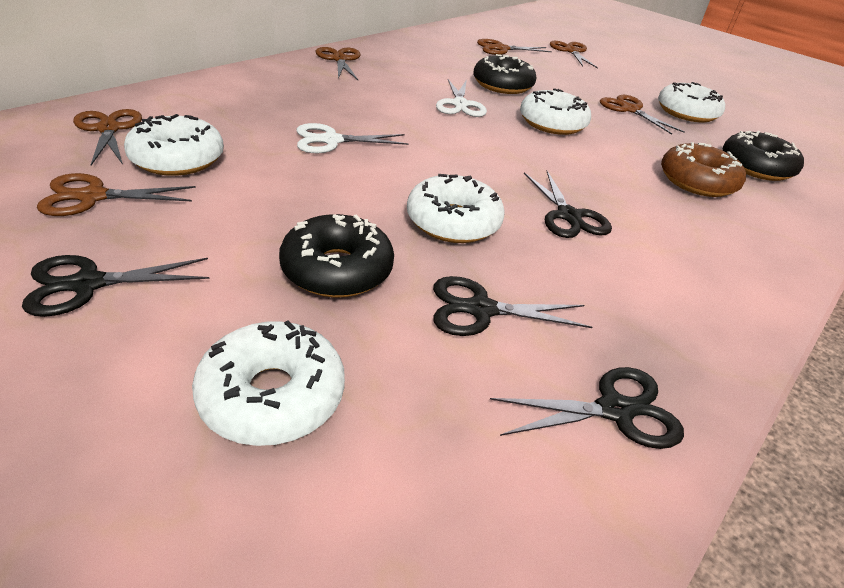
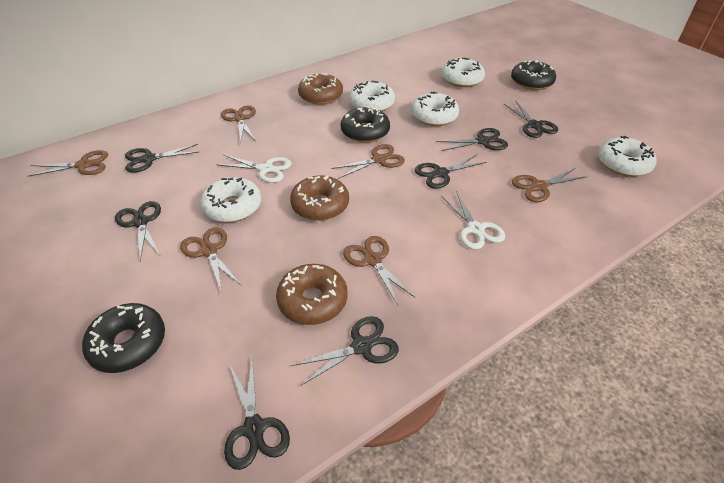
black scissors: [22,255,210,317] [433,276,592,336] [490,367,684,449] [524,171,612,238] = 4 -> [115,201,161,261] [125,144,198,172] [224,359,290,470] [291,316,399,386] [414,155,487,189] [436,128,508,151] [504,101,558,138] = 7
brown donut: [661,142,746,197] = 1 -> [276,264,348,325] [290,175,349,221] [298,73,343,105] = 3

